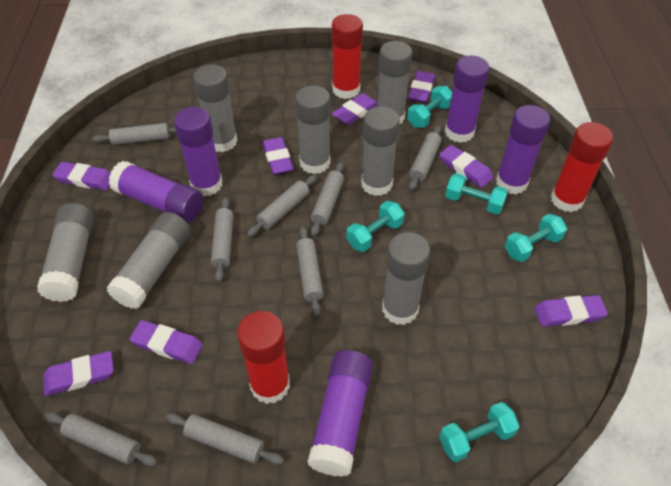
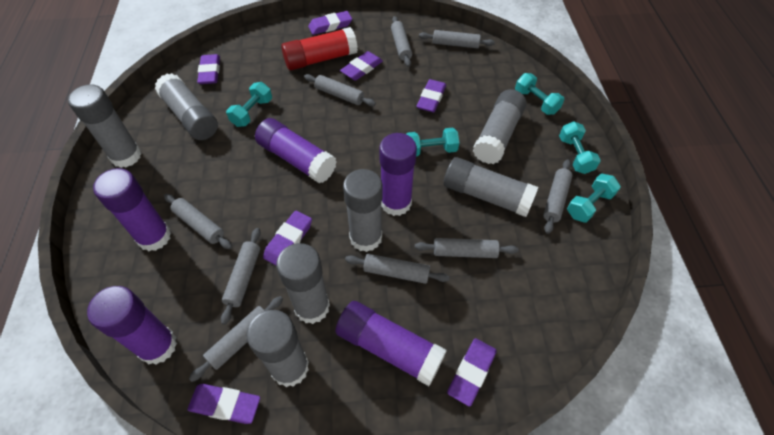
grey rolling pin: [45,412,157,466] [92,123,176,145] [165,413,284,465] [211,197,234,282] [247,175,317,237] [296,226,324,317] [311,162,344,236] [409,125,442,190] = 8 -> [164,194,232,249] [189,296,283,382] [221,228,261,325] [304,74,376,106] [345,254,450,284] [391,16,412,67] [415,238,518,258] [419,30,495,48] [543,159,573,234] = 9
purple eraser: [43,351,114,396] [53,162,111,190] [130,320,203,364] [262,137,294,175] [332,93,378,125] [408,71,435,103] [439,145,493,188] [534,295,608,327] = 8 -> [187,384,260,424] [197,54,220,84] [263,210,312,265] [308,11,352,35] [340,51,383,81] [416,79,446,112] [447,338,497,407] = 7
red glue stick: [237,311,290,404] [332,14,363,99] [551,122,613,212] = 3 -> [281,27,358,70] = 1

